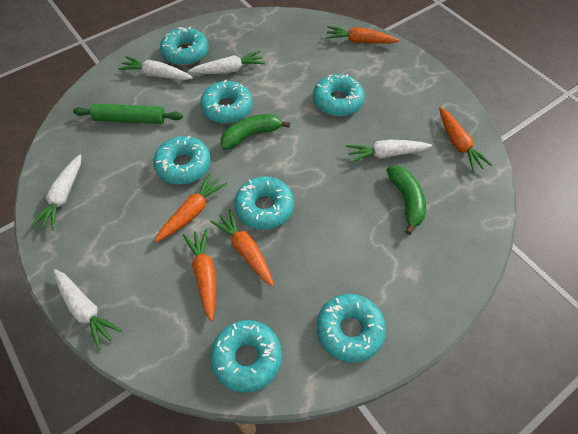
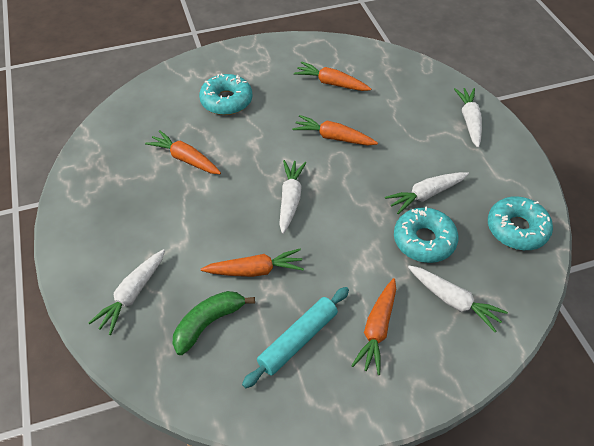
green banana: [220,114,290,150] [386,166,426,235] = 2 -> [173,291,255,355] = 1
green rolling pin: [73,103,183,124] = 1 -> none = 0
turquoise donut: [153,136,211,185] [160,27,208,66] [200,79,253,124] [210,320,282,393] [234,176,294,230] [313,74,365,116] [317,294,386,362] = 7 -> [199,74,252,115] [394,206,458,263] [488,196,553,250] = 3
turquoise rolling pin: none = 0 -> [242,287,349,388] = 1

